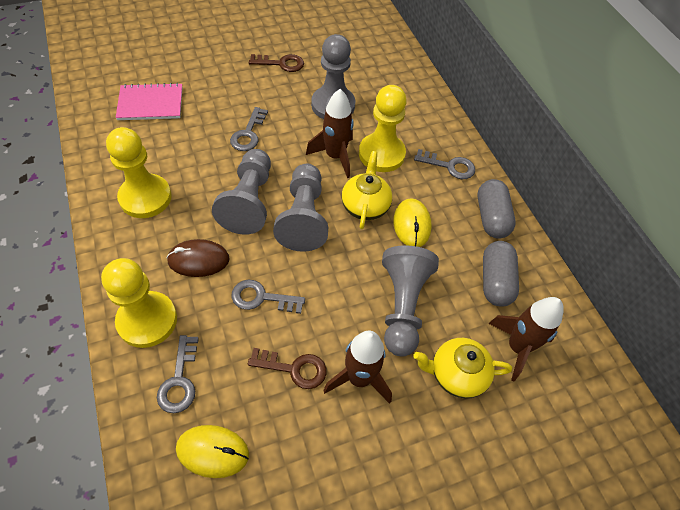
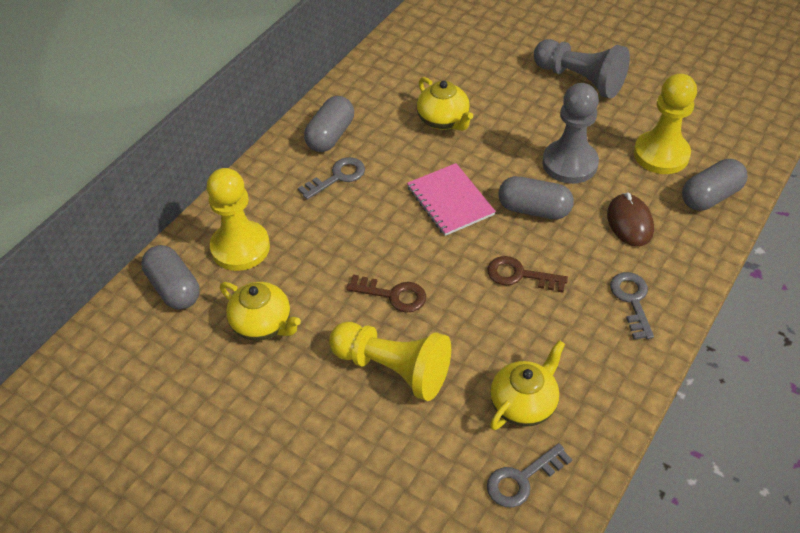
brown rocket: [306,89,354,178] [323,331,392,404] [488,297,564,382] = 3 -> none = 0
grey capsule: [478,179,516,239] [483,241,519,307] = 2 -> [141,245,200,310] [304,96,354,152] [498,176,574,219] [682,159,748,211] = 4
grey key: [157,335,199,413] [230,107,268,151] [232,280,305,314] [414,149,475,179] = 4 -> [298,157,365,200] [487,443,573,507] [610,272,654,340] = 3
grey pawn: [212,149,271,235] [273,163,328,252] [311,34,356,119] [382,245,439,357] = 4 -> [534,39,630,99] [542,83,599,184] = 2
yellow mouse: [176,425,249,478] [393,198,431,247] = 2 -> none = 0
yellow teapot: [342,151,392,229] [414,338,512,398] = 2 -> [220,282,301,341] [417,77,473,131] [490,340,565,430] = 3

